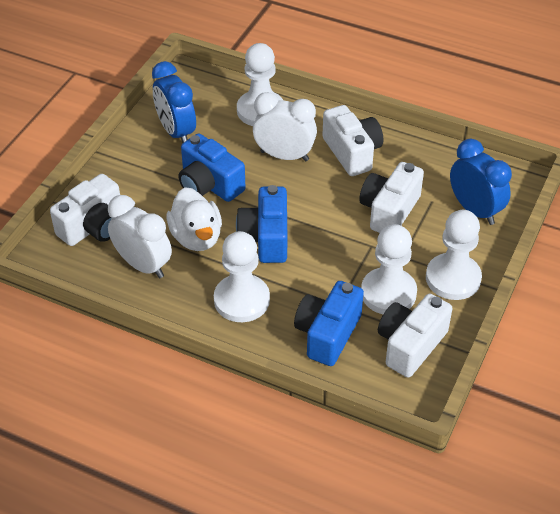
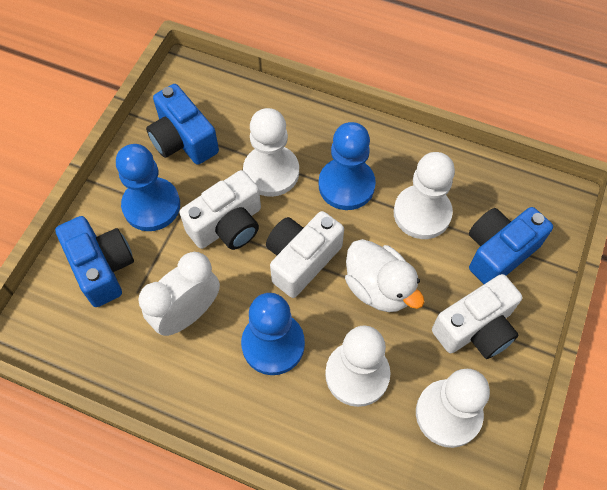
blue clock: [152,61,196,143] [450,139,512,225] = 2 -> none = 0
blue pawn: none = 0 -> [116,144,180,231] [241,293,305,375] [319,122,376,210] = 3
white camera: [50,174,120,246] [322,105,383,176] [359,162,424,233] [378,294,452,378] = 4 -> [179,170,261,250] [266,211,344,298] [432,274,522,359] = 3
white clock: [108,195,172,278] [253,92,317,161] = 2 -> [138,252,220,336] = 1

